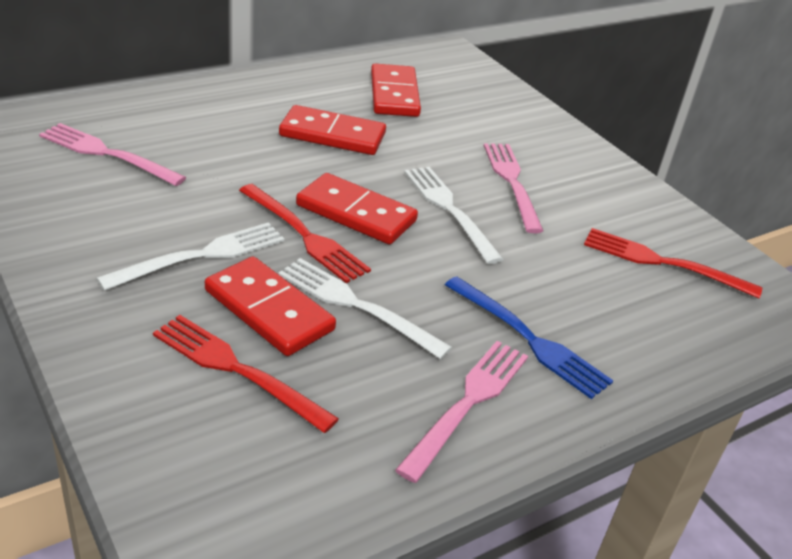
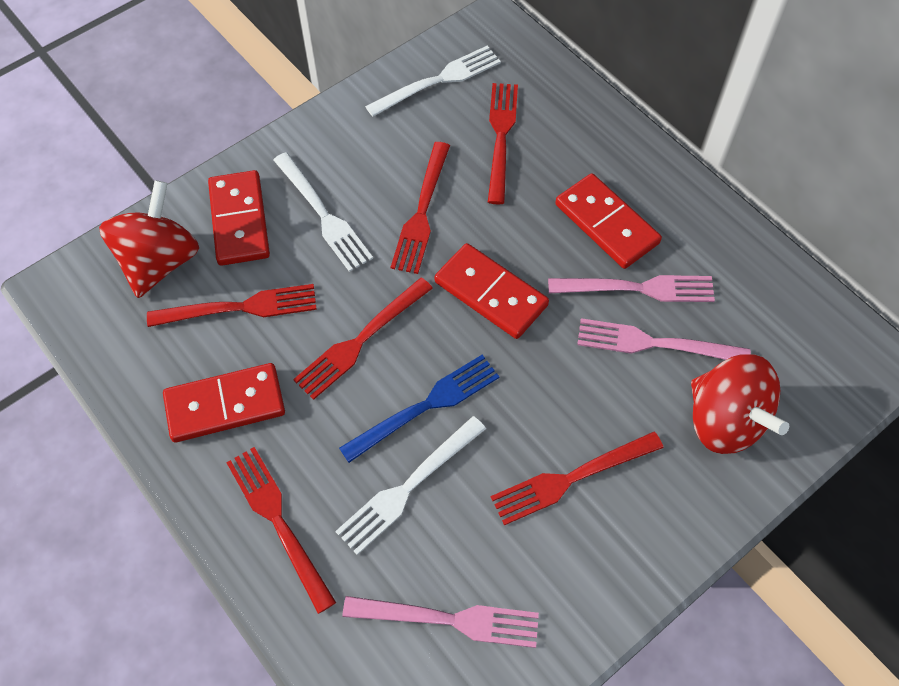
red fork: [153,315,339,433] [239,184,371,283] [584,228,762,298] = 3 -> [147,284,317,327] [226,447,336,614] [293,278,433,400] [391,142,450,274] [488,83,518,204] [491,432,664,525] = 6
red spinning top: none = 0 -> [99,180,199,298] [691,354,789,454] = 2

